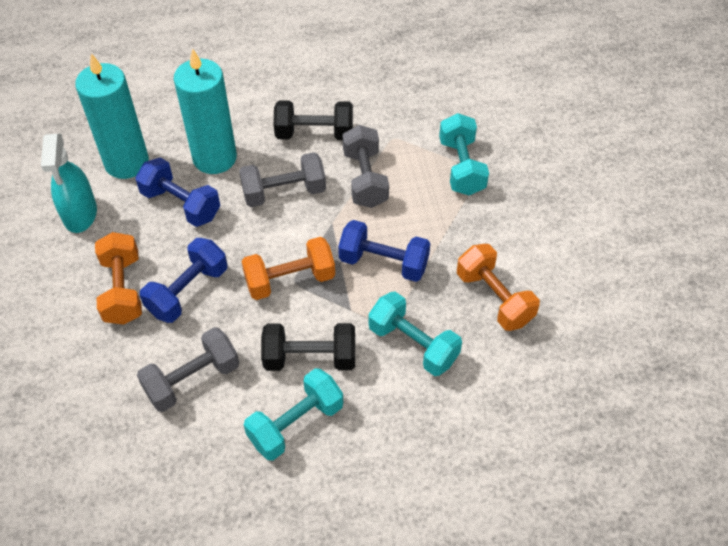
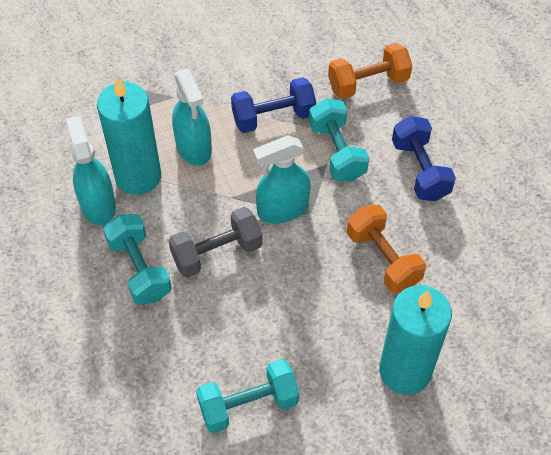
black dumbbell: [261,323,355,371] [273,100,353,140] = 2 -> none = 0
blue dumbbell: [135,157,220,227] [140,238,227,323] [338,220,430,282] = 3 -> [231,77,316,133] [392,116,456,201] = 2
grey dumbbell: [137,327,239,412] [239,152,326,207] [343,125,389,208] = 3 -> [168,207,262,278] = 1
orange dumbbell: [95,232,142,325] [242,237,335,300] [457,244,540,331] = 3 -> [328,43,412,99] [347,204,426,293] = 2
turquoise spray bottle: [41,133,97,233] = 1 -> [66,116,116,225] [172,69,212,166] [253,136,311,223] = 3

